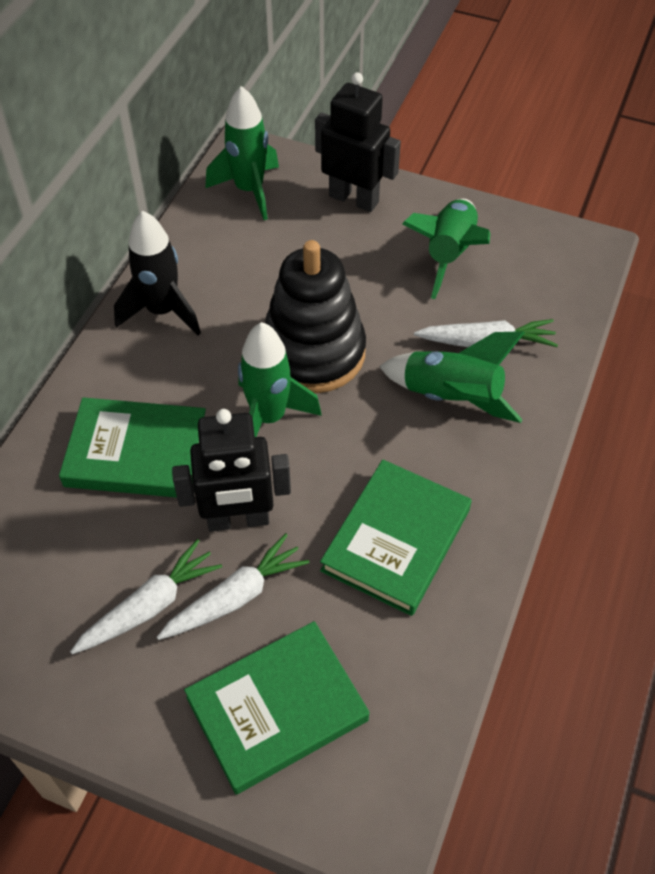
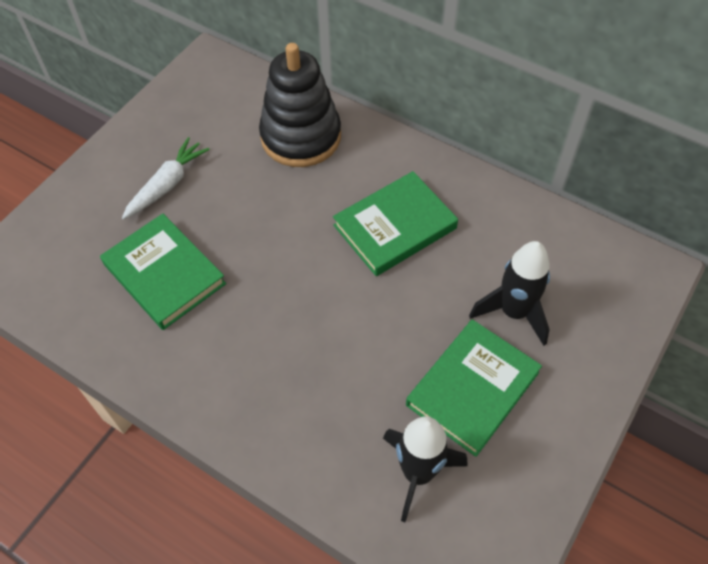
black robot: [172,409,291,531] [315,72,401,212] = 2 -> none = 0
black rocket: [114,211,201,335] = 1 -> [383,416,468,522] [469,241,550,346] = 2
green rocket: [205,86,279,220] [238,322,322,437] [379,331,525,423] [402,199,490,299] = 4 -> none = 0
white carrot: [70,539,222,654] [157,533,309,640] [414,319,558,347] = 3 -> [122,137,210,220] = 1

